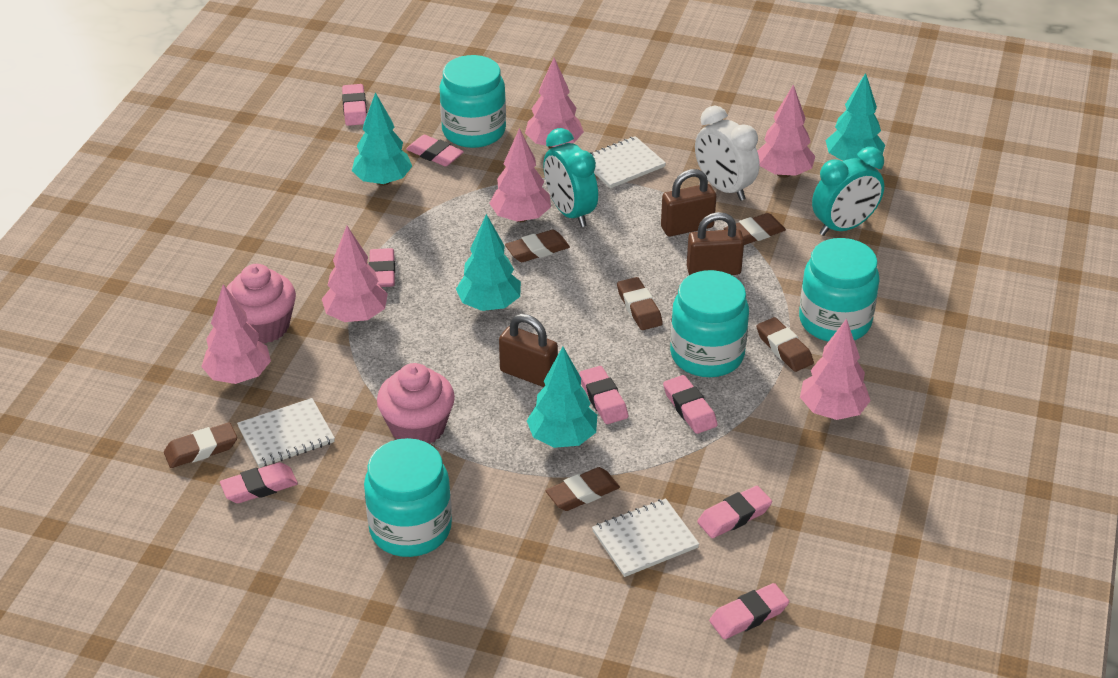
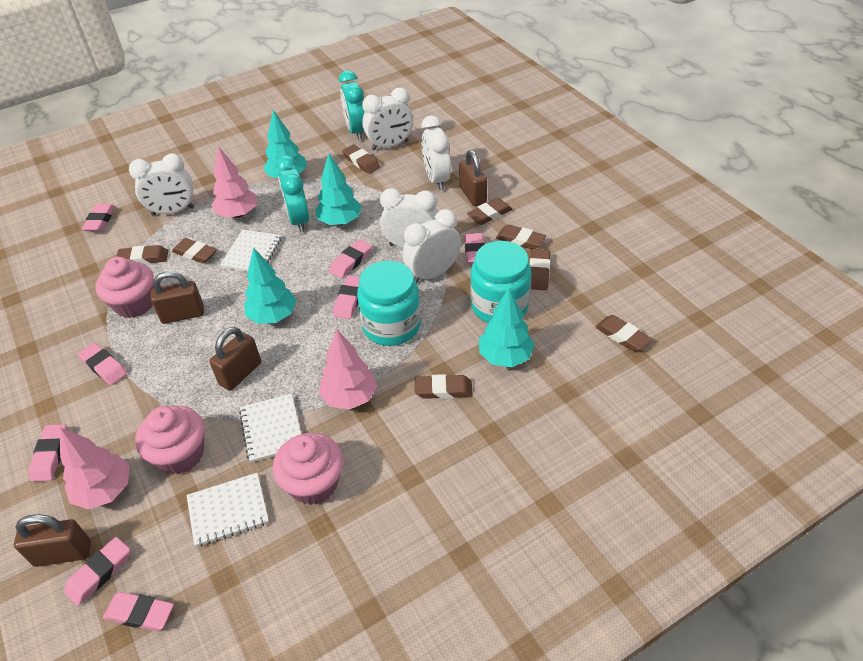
brown eraser: [164,422,237,468] [505,230,570,262] [546,467,620,511] [617,277,663,330] [724,213,786,245] [756,317,814,372] = 6 -> [116,245,168,264] [172,238,217,263] [342,144,380,174] [415,374,473,399] [467,198,512,225] [496,224,546,249] [530,249,550,290] [595,315,652,351] = 8
brown padlock: [499,314,558,387] [661,169,716,236] [687,212,744,275] = 3 -> [14,514,91,567] [151,271,204,324] [209,327,261,391] [459,150,487,207] = 4
pink cupcake: [226,264,296,344] [377,363,455,444] = 2 -> [95,257,154,318] [135,405,204,474] [272,433,343,505] = 3
pink tree: [201,284,271,384] [322,226,388,322] [489,128,551,222] [525,58,584,149] [757,85,815,178] [800,318,871,420] = 6 -> [60,428,130,510] [212,146,257,218] [319,329,377,410] = 3
turquoise jar: [364,438,452,557] [440,55,506,148] [670,270,749,377] [799,238,880,342] = 4 -> [357,261,421,346] [470,241,532,323] = 2
white clock: [695,106,760,201] = 1 -> [129,153,194,216] [362,88,413,151] [380,188,437,248] [402,209,461,283] [421,116,451,190] = 5

